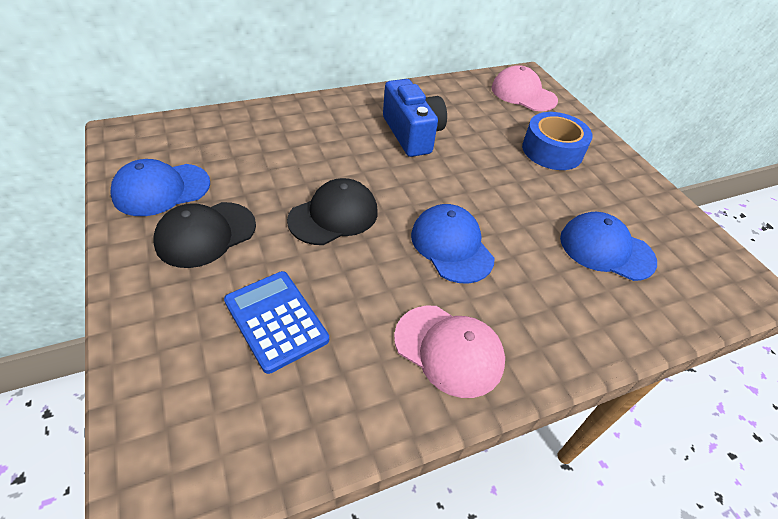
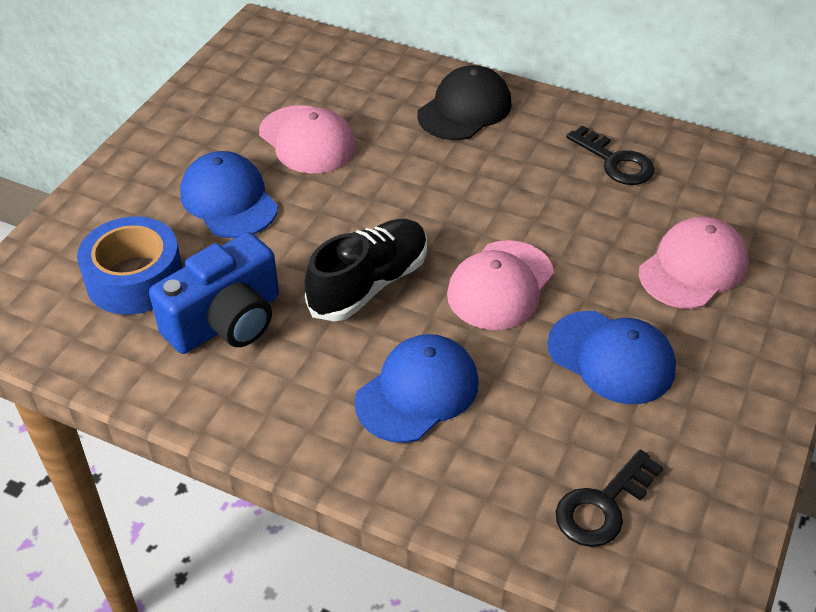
black cap: [153,202,256,268] [287,178,378,245] = 2 -> [417,65,512,140] = 1
black key: none = 0 -> [556,449,663,547] [566,125,655,185] = 2
black shoe: none = 0 -> [304,219,427,321] = 1
blue calculator: [224,271,329,374] = 1 -> none = 0
pink cap: [394,305,505,398] [491,65,558,111] = 2 -> [259,106,356,173] [447,240,554,330] [639,216,749,309] = 3

